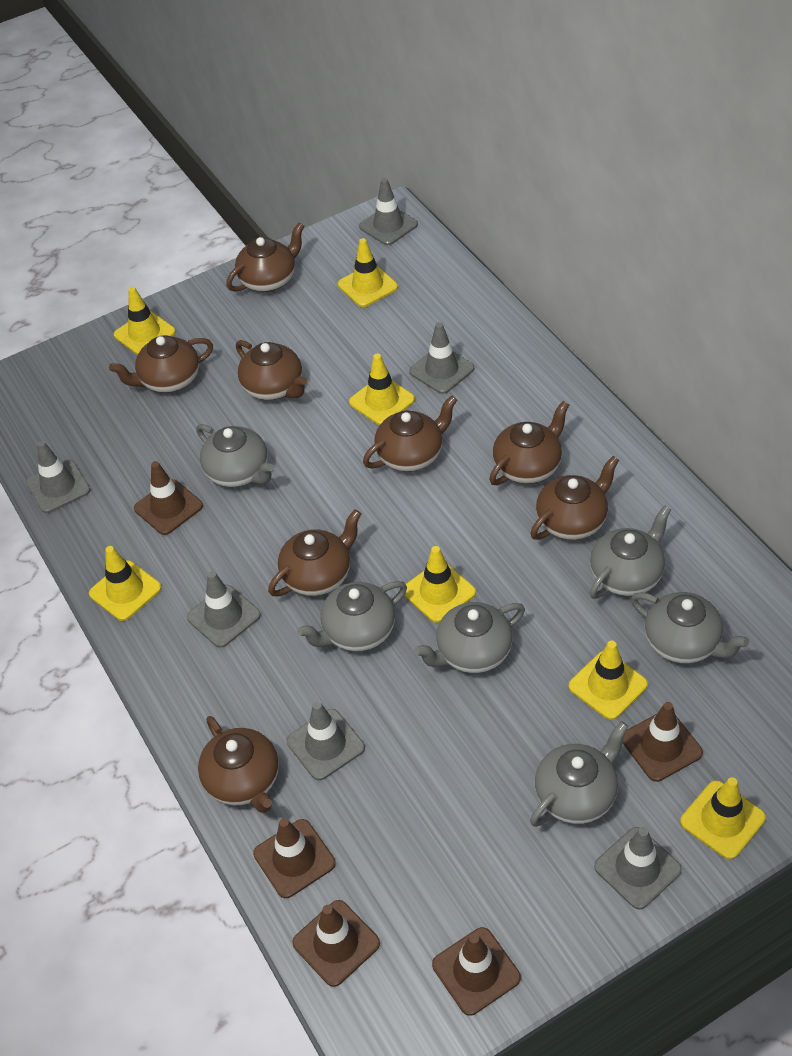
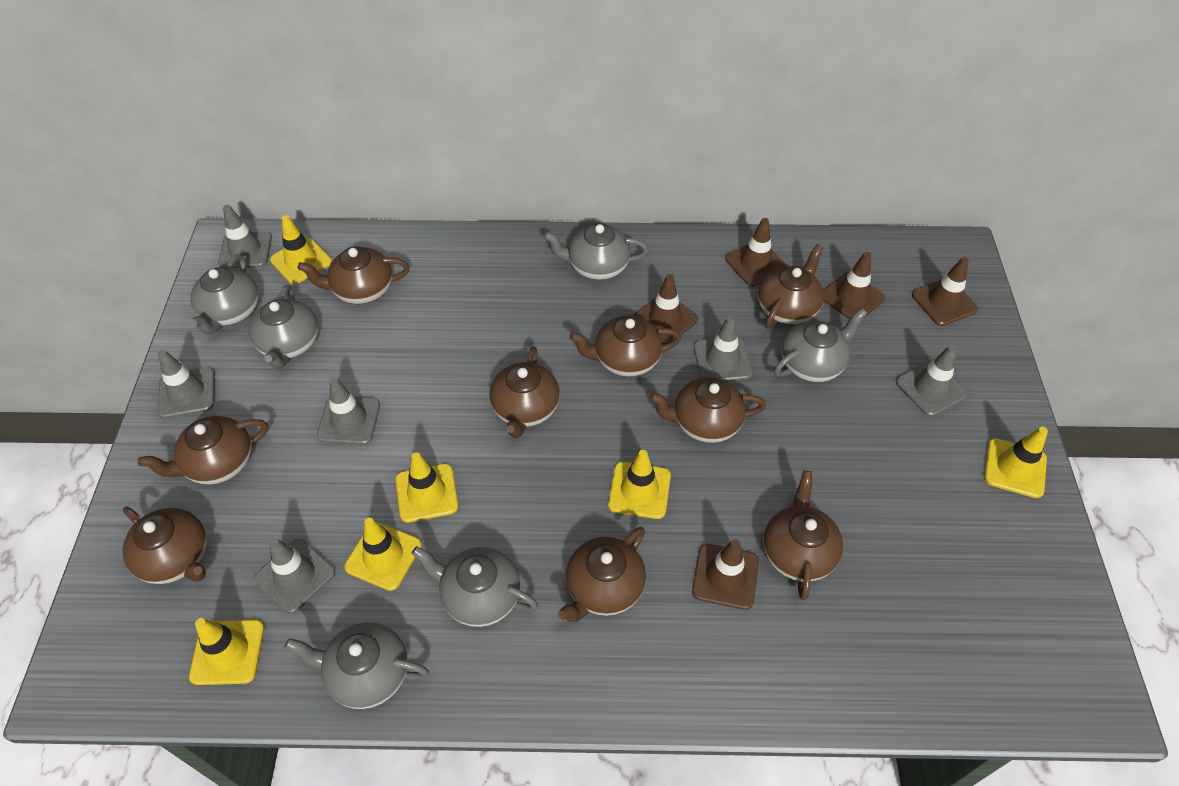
brown teapot: [109,335,213,393] [198,716,279,813] [226,222,305,292] [236,340,307,400] [268,509,361,596] [363,395,457,472] [489,401,569,485] [530,456,619,540] = 8 -> [122,507,207,584] [138,416,268,485] [298,247,410,304] [490,346,560,438] [558,527,646,622] [569,315,681,377] [649,377,766,443] [758,244,824,329] [763,471,843,600] = 9
yellow traffic cone: [89,546,162,621] [114,287,176,355] [338,238,398,307] [349,353,415,425] [404,546,476,623] [569,640,648,720] [680,777,766,859] = 7 -> [189,618,264,685] [270,215,332,284] [344,518,422,591] [396,452,458,523] [608,450,671,519] [984,427,1048,498] = 6

